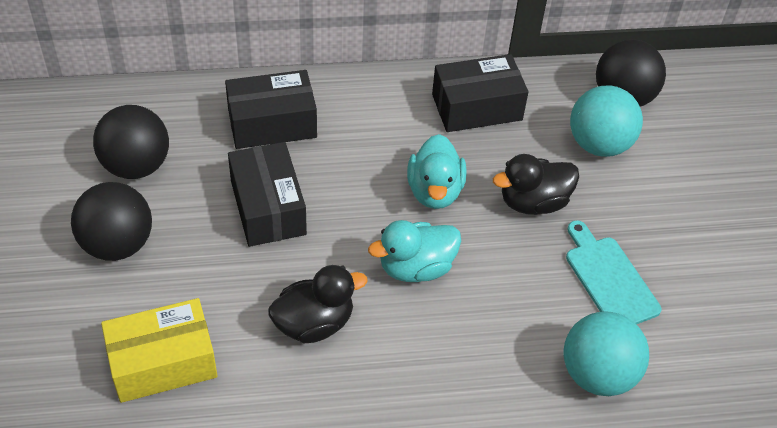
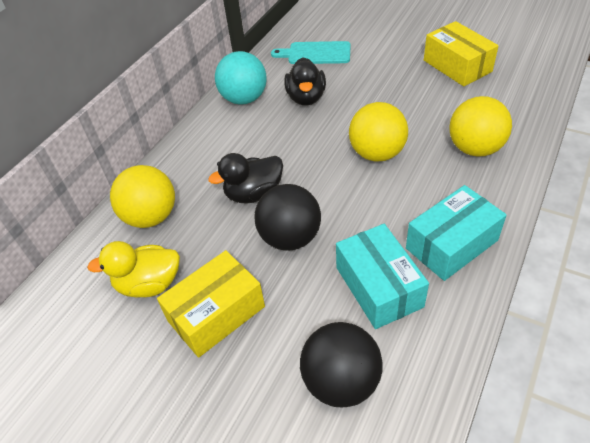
black ball: [71,182,152,261] [93,105,169,179] [596,39,666,107] = 3 -> [254,184,321,251] [300,322,382,407] = 2
black box: [225,70,317,149] [228,142,307,247] [432,54,529,132] = 3 -> none = 0
turquoise ball: [564,311,649,396] [570,85,643,157] = 2 -> [215,51,267,105] = 1
turquoise box: none = 0 -> [336,224,429,329] [406,185,507,281] = 2
turquoise duck: [368,220,461,282] [407,134,467,209] = 2 -> none = 0
yellow ball: none = 0 -> [110,165,175,228] [349,102,408,162] [449,96,512,157] = 3
yellow box: [101,298,218,403] = 1 -> [157,250,265,358] [424,21,499,86] = 2
yellow duck: none = 0 -> [87,241,180,297] = 1

